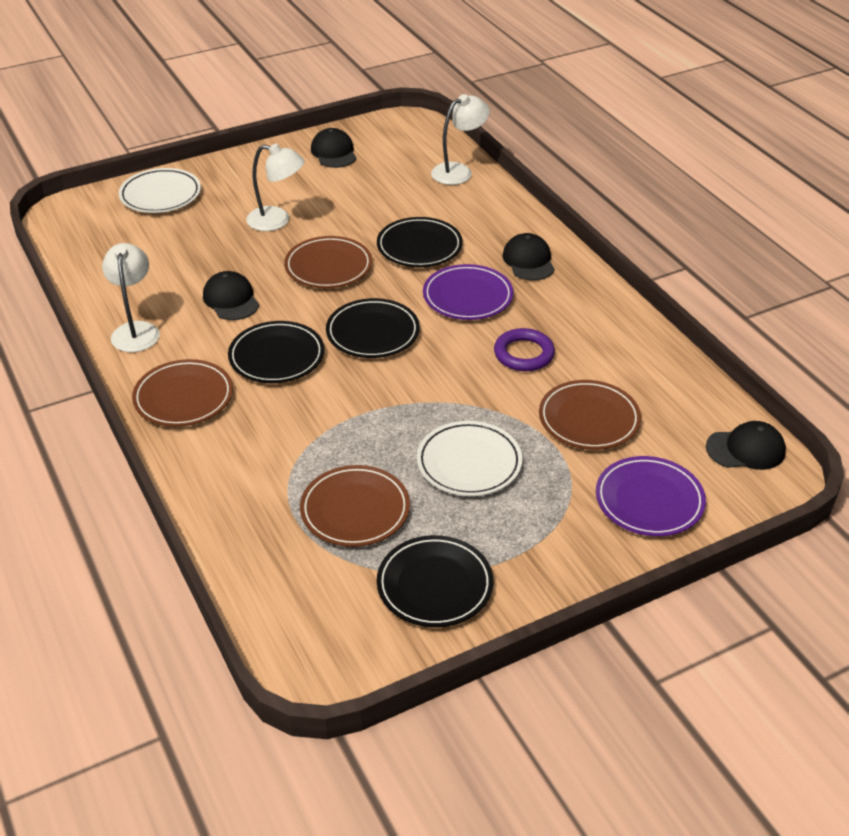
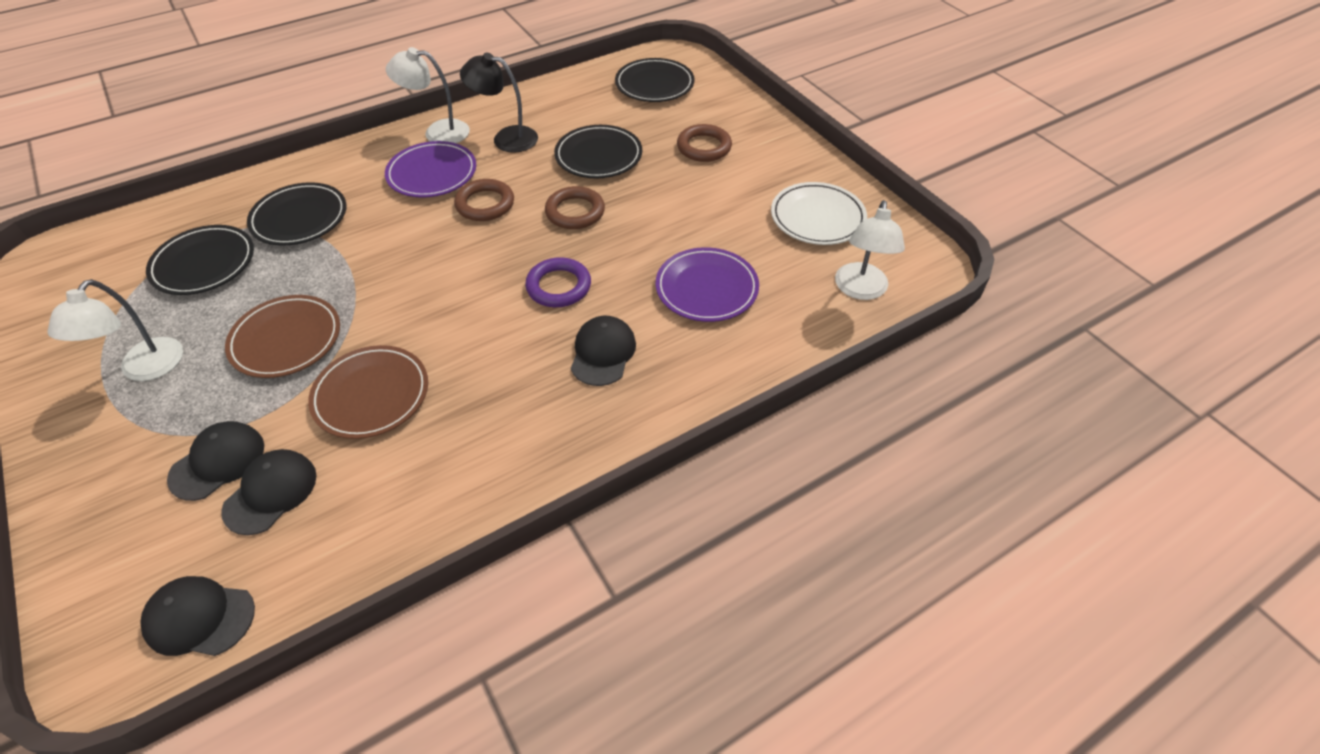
black lamp: none = 0 -> [460,53,538,153] = 1
brown plate: [132,359,233,427] [284,236,372,288] [300,465,410,547] [539,380,641,450] = 4 -> [225,295,340,378] [308,345,428,439] = 2
brown ring: none = 0 -> [454,179,514,221] [545,186,605,229] [677,124,732,162] = 3
white plate: [119,168,201,213] [417,421,522,496] = 2 -> [771,182,867,245] = 1

